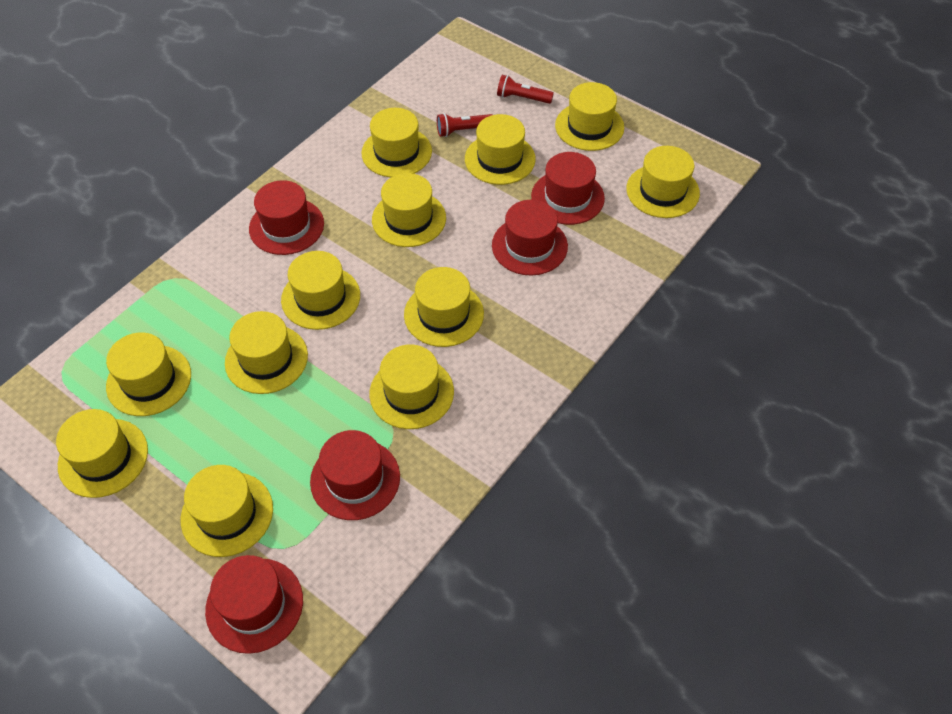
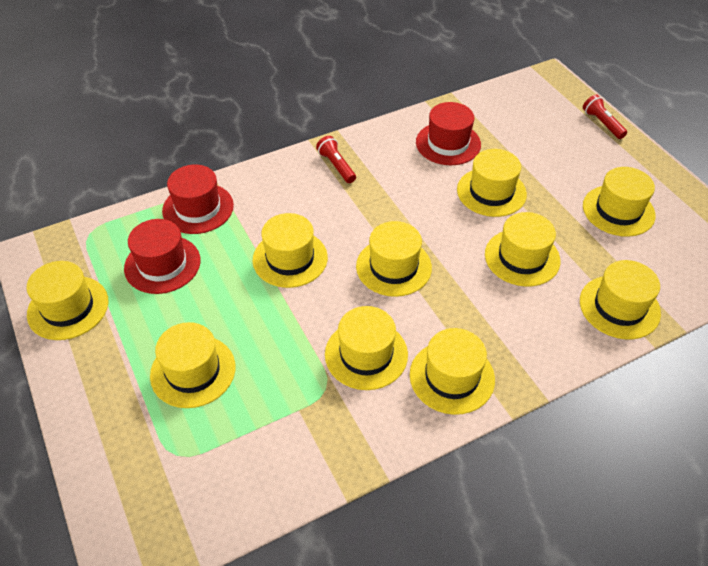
red hat: [205,555,303,654] [249,180,324,255] [310,430,400,520] [492,200,568,276] [531,152,605,225] = 5 -> [124,219,201,294] [162,165,234,234] [416,102,481,165] = 3
yellow hat: [56,409,148,498] [106,332,191,416] [181,465,273,557] [225,311,308,394] [281,251,360,330] [361,108,432,177] [369,344,454,429] [372,173,446,247] [404,267,484,347] [465,114,536,185] [555,82,624,151] [626,146,700,218] = 12 -> [27,261,108,340] [150,322,235,408] [253,213,328,288] [325,306,408,390] [356,221,432,297] [410,328,495,415] [457,149,527,217] [485,212,560,287] [580,260,661,339] [583,167,656,237] = 10

